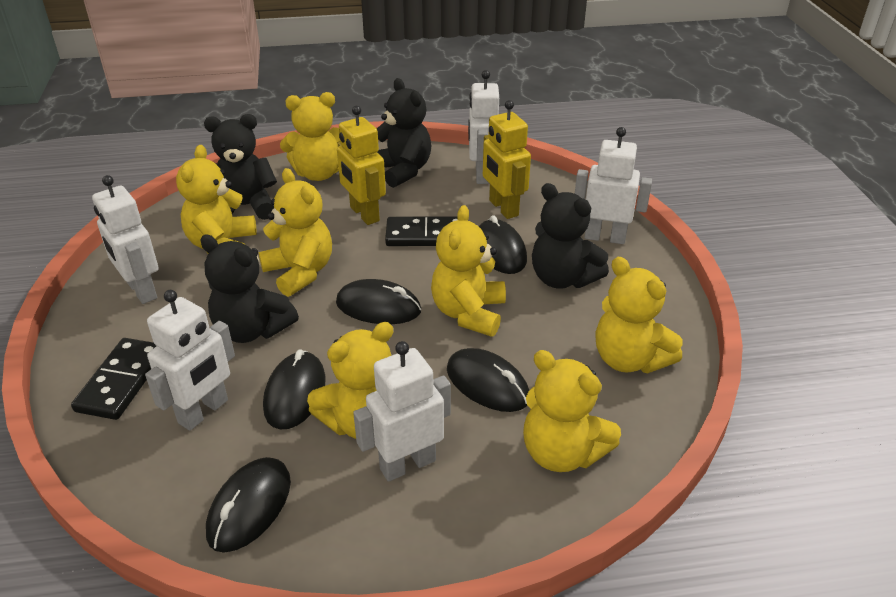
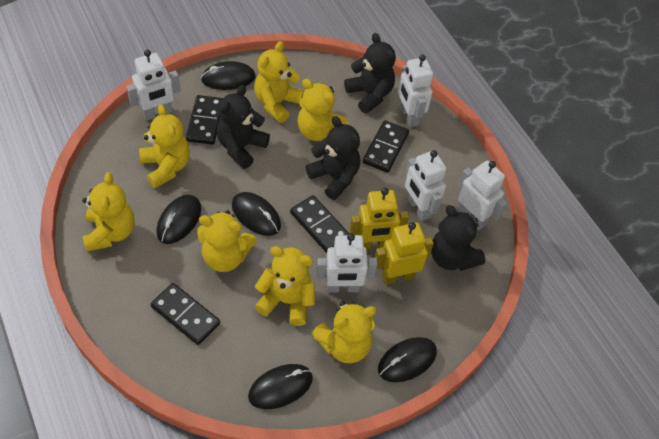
black domino: [71,338,156,420] [385,216,458,246] = 2 -> [150,283,220,345] [186,95,223,145] [290,195,349,253] [363,120,409,173] = 4

